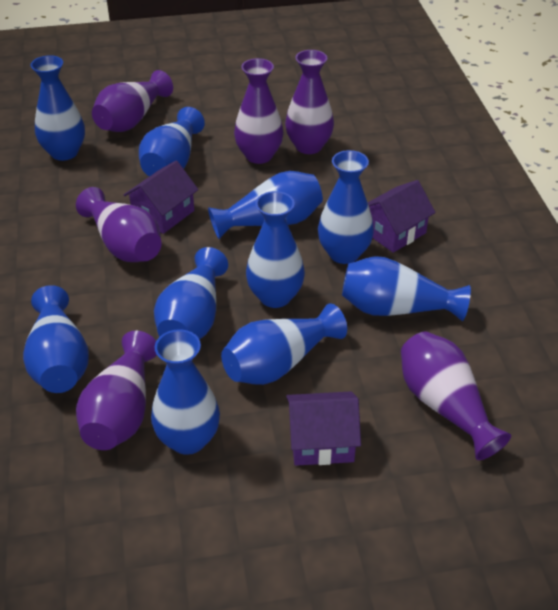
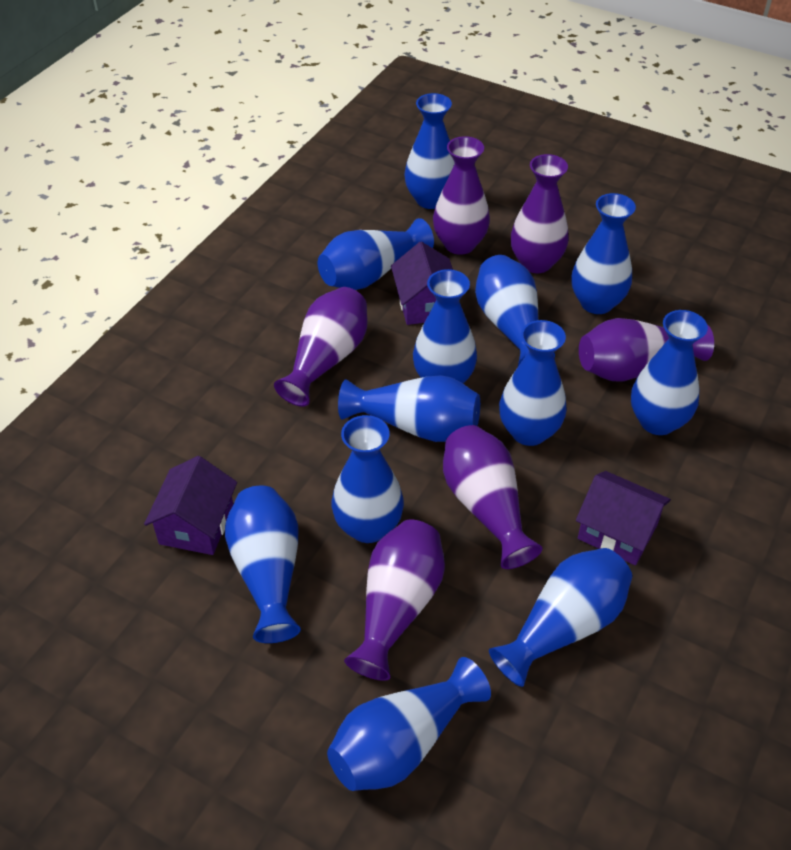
blue vase: [23,285,89,393] [30,55,85,161] [139,107,205,176] [151,329,220,455] [154,247,228,339] [208,171,323,239] [221,304,347,385] [246,191,305,308] [318,150,374,264] [342,256,471,321] = 10 -> [225,485,301,643] [318,218,434,290] [327,657,491,791] [332,415,404,543] [338,375,480,442] [405,93,455,209] [413,269,477,383] [475,255,555,366] [489,548,632,687] [499,320,567,446] [572,193,636,314] [631,310,708,435] = 12

